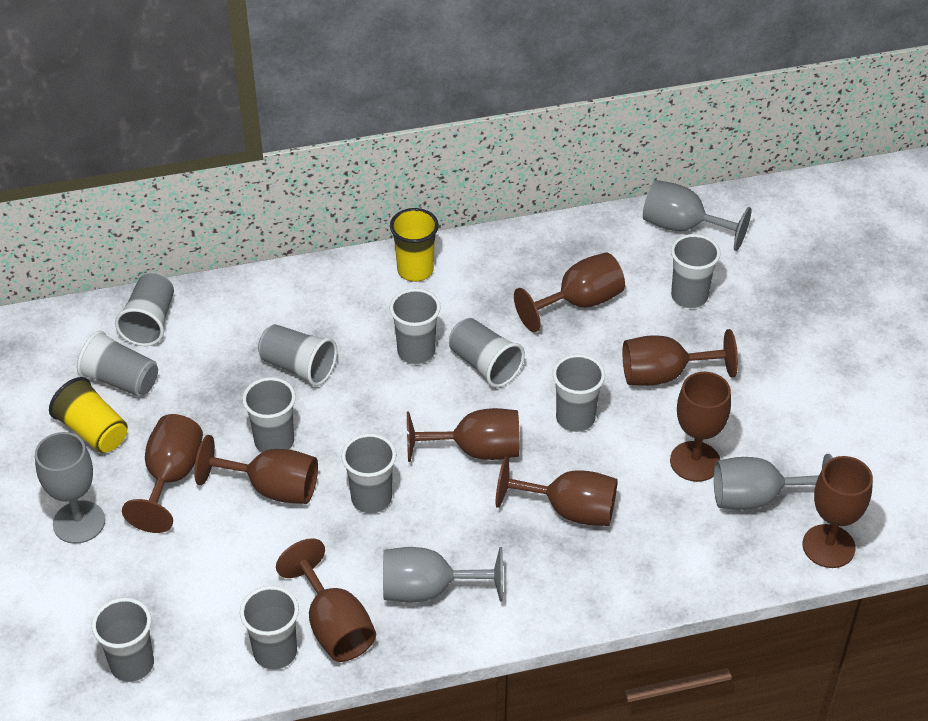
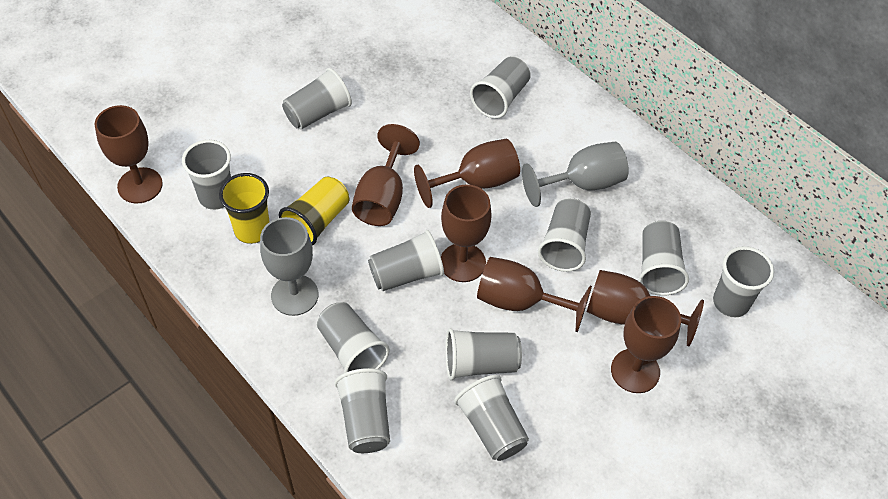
brown goblet: [122,414,203,533] [194,435,318,504] [276,538,376,662] [407,408,520,462] [496,457,617,526] [514,252,625,333] [622,329,738,386] [670,372,731,482] [803,456,873,568] = 9 -> [95,105,163,203] [352,124,420,226] [414,139,520,208] [441,184,492,282] [477,257,592,332] [587,270,704,346] [611,296,681,393] = 7
grey goblet: [35,432,105,544] [383,547,503,602] [643,180,752,251] [714,454,833,510] = 4 -> [260,217,318,316] [522,141,629,207] = 2

